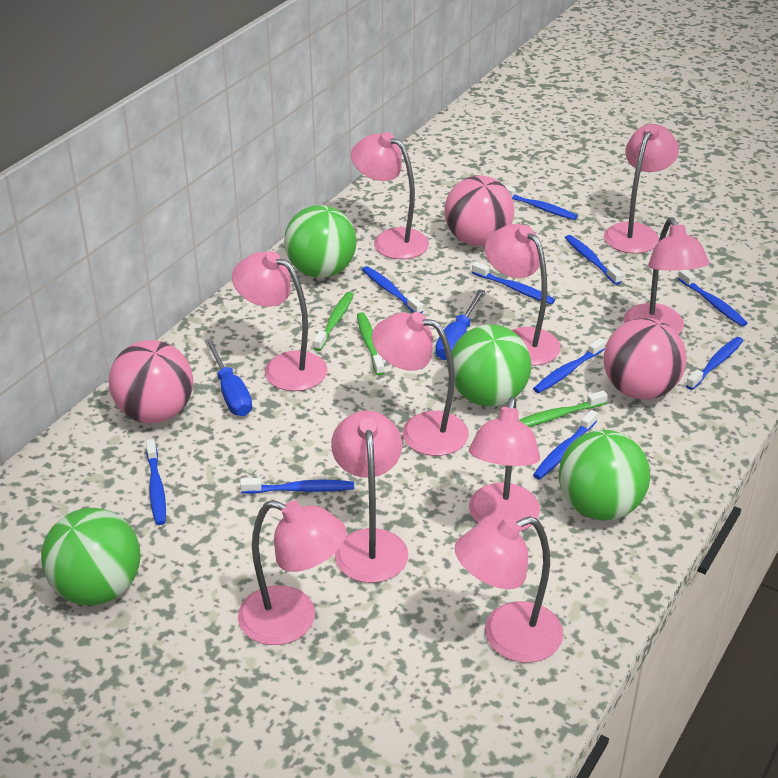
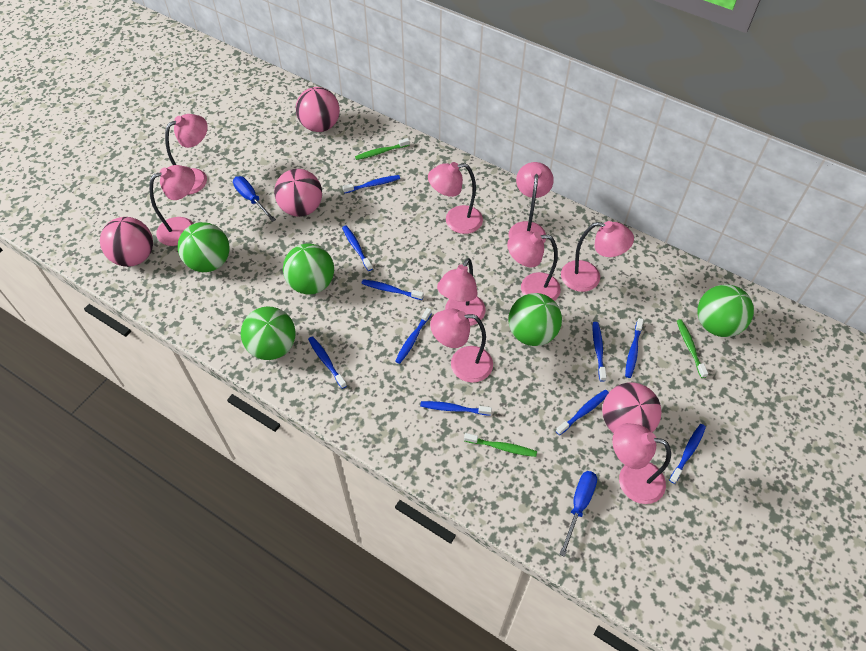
green ball: [41,508,140,605] [284,205,356,278] [451,324,531,406] [559,430,650,520] = 4 -> [178,222,230,272] [241,306,296,360] [283,244,334,295] [508,293,562,346] [697,284,754,337] = 5
pink ball: [109,340,193,423] [444,176,515,246] [604,318,686,399] = 3 -> [100,217,153,267] [274,169,322,217] [296,87,340,132] [602,382,662,433] = 4
pink lamp: [232,251,328,391] [238,500,347,645] [331,411,408,583] [351,132,429,259] [372,312,469,456] [455,516,563,663] [469,397,540,531] [485,224,561,366] [604,124,679,254] [624,217,709,334] = 10 -> [149,165,195,246] [165,114,208,195] [428,162,483,234] [430,309,493,383] [437,258,486,326] [507,231,561,301] [508,162,554,243] [561,221,634,292] [612,423,671,504] = 9

